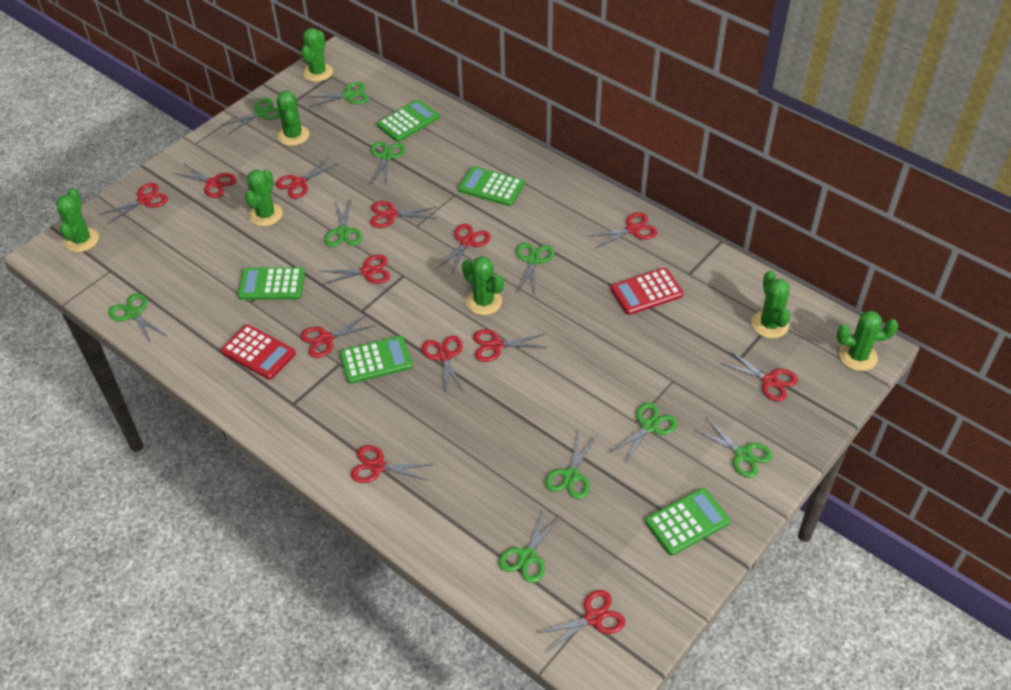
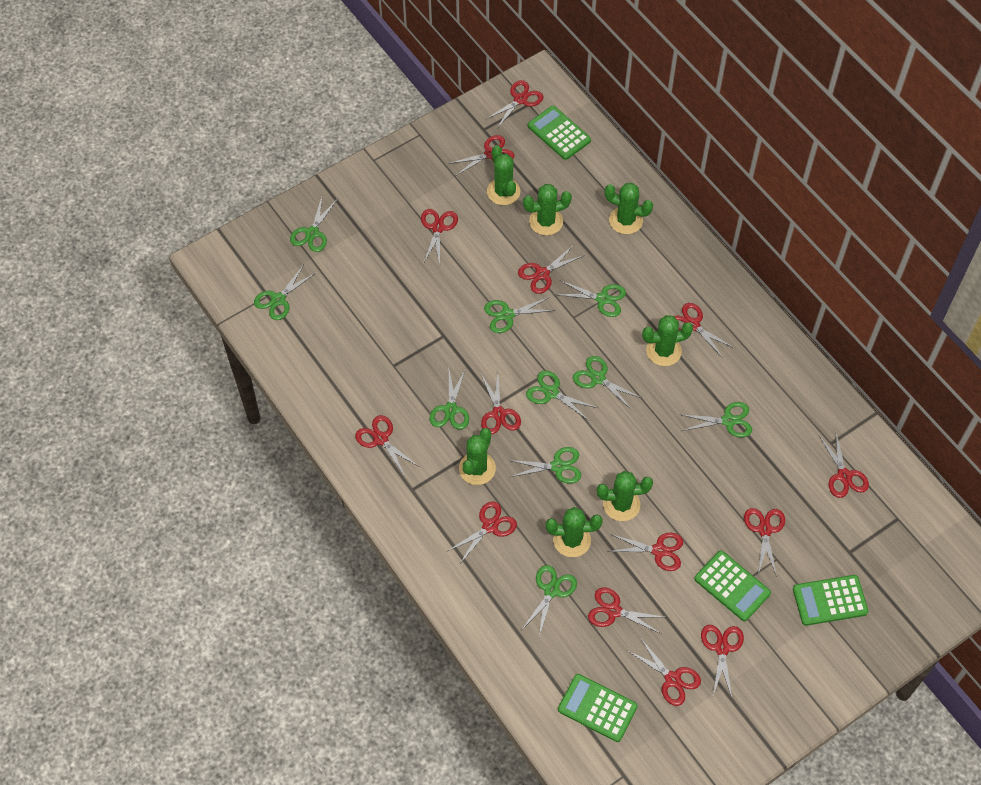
green calculator: [238,267,305,300] [340,336,412,384] [377,99,440,142] [458,166,525,206] [645,488,730,556] = 5 -> [528,106,591,160] [558,674,638,742] [694,550,771,621] [793,575,869,626] = 4
red calculator: [221,324,296,380] [611,268,684,315] = 2 -> none = 0
red scissors: [99,183,168,224] [173,164,237,198] [276,158,338,199] [300,314,374,358] [320,255,390,285] [351,445,433,483] [370,201,437,228] [422,336,464,392] [436,224,491,275] [473,329,547,362] [537,590,625,652] [588,212,658,248] [721,350,798,402] = 13 -> [355,415,418,476] [421,209,458,264] [448,135,514,176] [448,501,517,563] [481,374,521,434] [485,80,543,128] [518,246,583,294] [588,588,664,634] [608,533,683,571] [627,639,701,706] [674,303,734,358] [701,625,744,698] [744,508,785,577] [819,433,869,498] = 14

